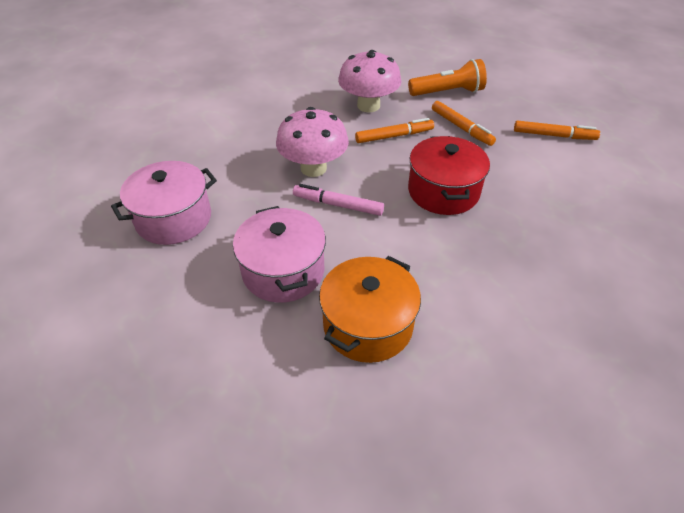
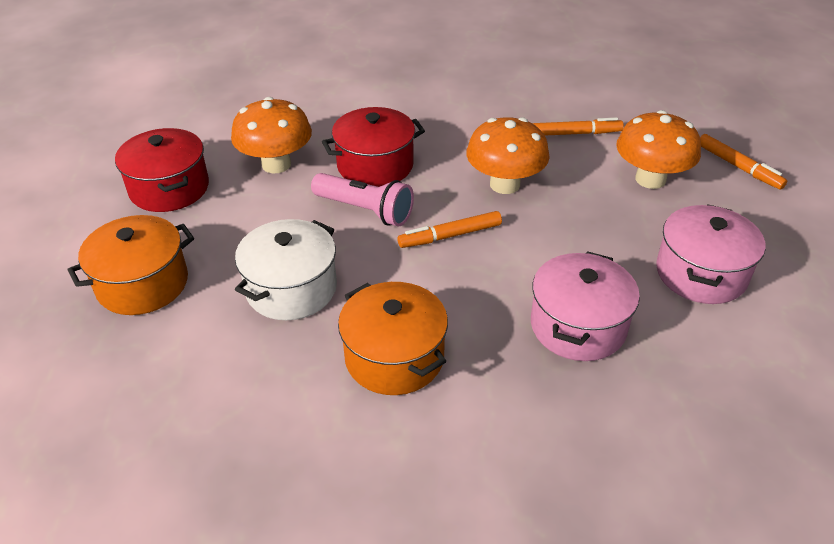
orange flashlight: [408,59,487,96] = 1 -> none = 0
orange mushroom: none = 0 -> [231,97,312,173] [466,117,550,194] [616,110,701,189] = 3
orange pot: [319,256,421,363] = 1 -> [67,215,194,315] [338,282,448,395] = 2
pink flashlight: none = 0 -> [311,173,414,227] = 1
pink marker: [293,184,384,216] = 1 -> none = 0
pink mushroom: [276,107,349,177] [338,50,401,112] = 2 -> none = 0
red pot: [408,136,490,215] = 1 -> [115,128,209,212] [322,107,425,187] = 2
white pot: none = 0 -> [235,219,337,320] = 1

